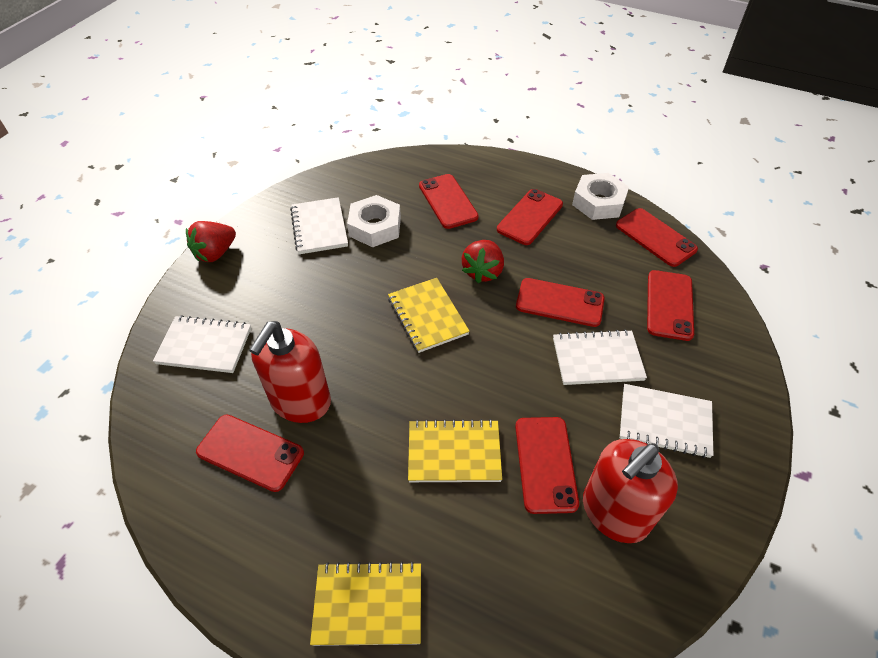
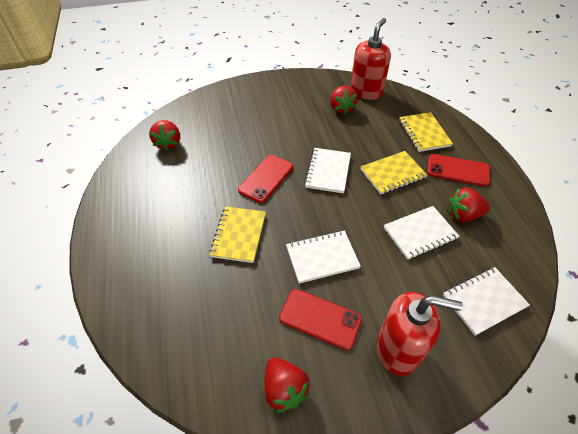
red phone: [196,415,304,492] [419,174,479,229] [497,189,563,245] [515,417,579,514] [516,278,605,327] [616,208,698,267] [647,270,694,341] = 7 -> [238,155,293,203] [279,289,362,350] [427,154,490,187] = 3
red strawberry: [186,221,236,262] [462,240,504,283] = 2 -> [149,120,180,151] [265,357,310,413] [330,86,357,115] [449,188,490,222] = 4
white nut: [347,195,401,247] [572,173,629,220] = 2 -> none = 0

